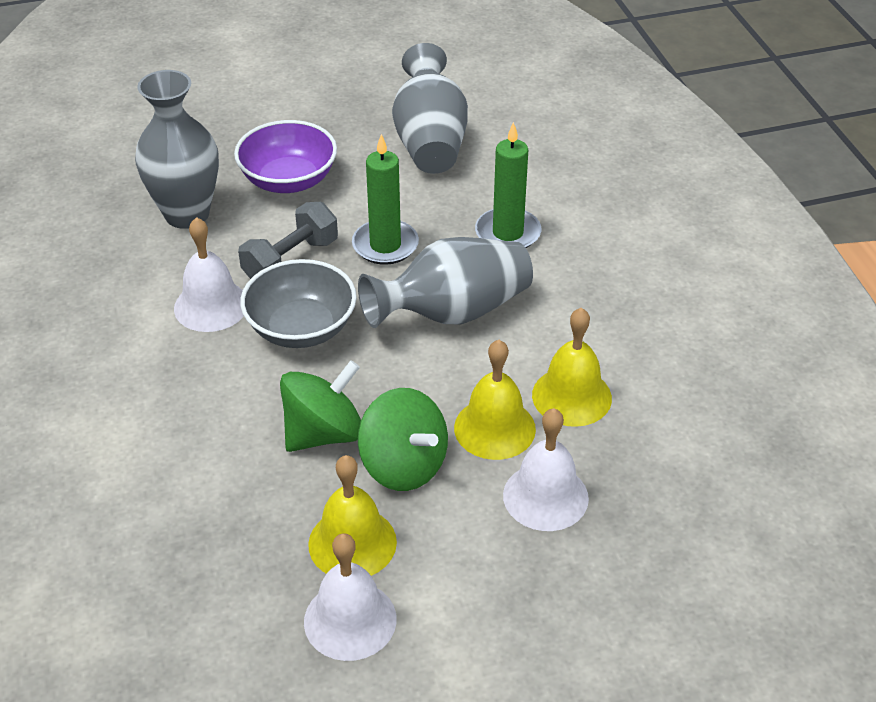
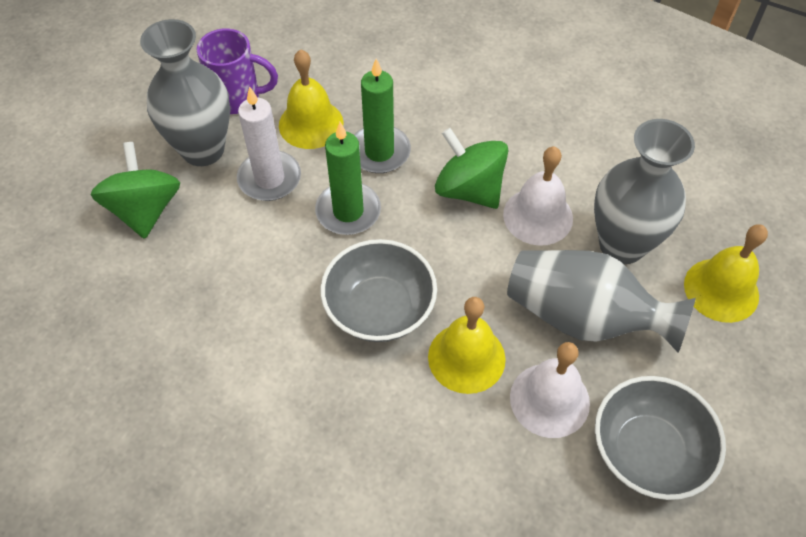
grey bowl: [240,259,357,348] = 1 -> [320,239,437,342] [595,376,726,500] = 2
grey dumbbell: [238,202,338,279] = 1 -> none = 0
purple bowl: [234,120,337,193] = 1 -> none = 0
purple mug: none = 0 -> [197,28,278,114] = 1
white bell: [174,217,244,332] [304,533,397,661] [503,408,589,531] = 3 -> [503,147,573,246] [510,342,590,438] = 2
white candle: none = 0 -> [237,86,301,201] = 1

